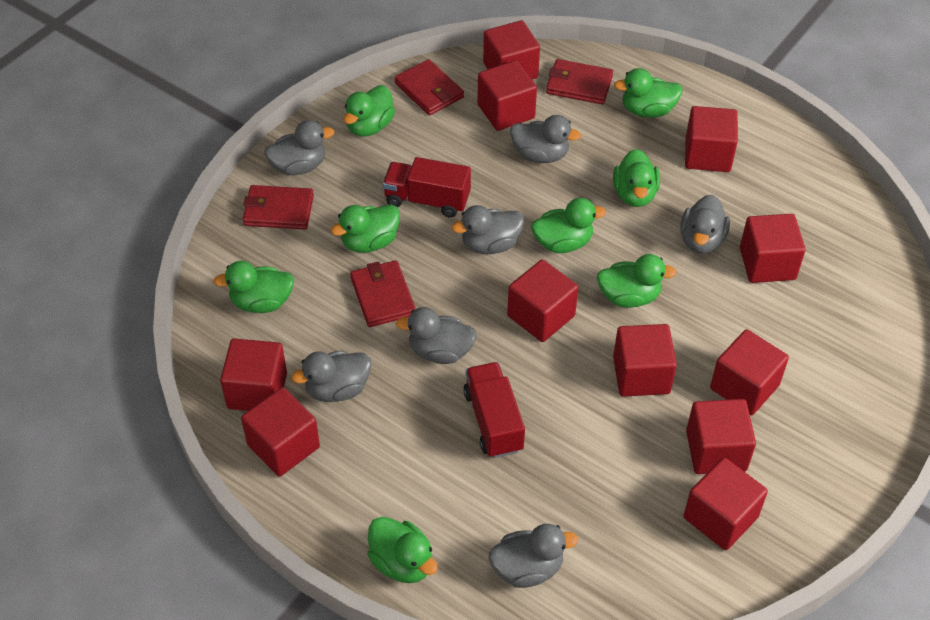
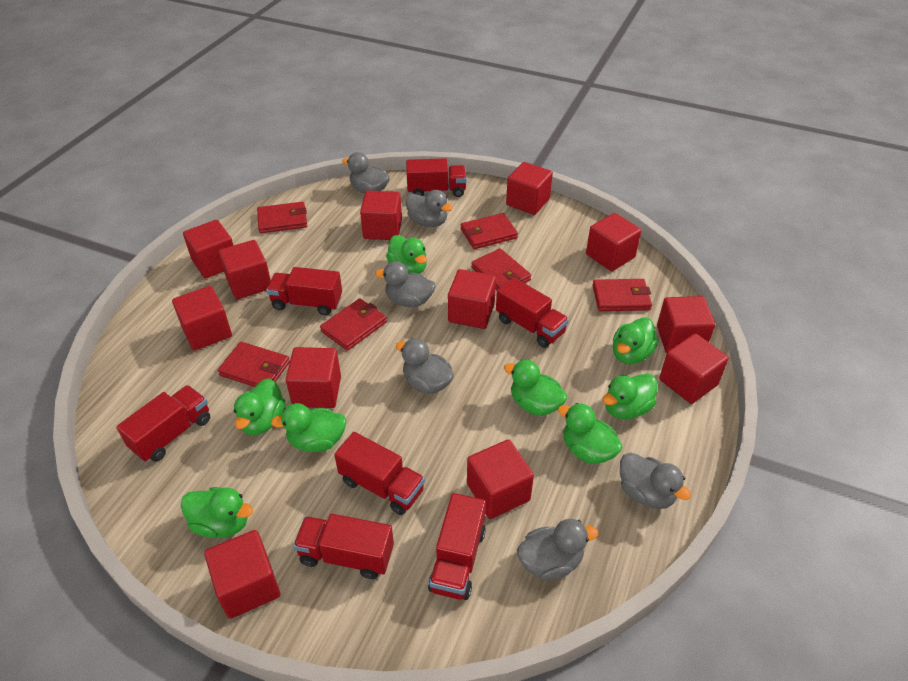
grey duck: [264,120,334,175] [291,351,372,402] [396,307,477,364] [452,205,524,254] [489,524,578,588] [510,115,581,163] [680,195,730,254] = 7 -> [342,152,390,193] [375,261,436,307] [396,338,454,394] [406,190,453,227] [517,519,598,581] [620,452,691,509] = 6
red cube: [220,338,287,411] [241,387,320,477] [478,60,537,131] [483,20,540,79] [507,260,578,342] [613,324,677,397] [683,458,768,550] [685,106,738,172] [686,399,756,474] [710,329,789,415] [740,214,805,283] = 11 -> [172,286,232,351] [183,220,233,279] [204,530,280,619] [219,240,271,299] [286,347,341,408] [360,191,402,240] [448,269,496,329] [467,439,534,519] [506,162,553,215] [586,213,641,271] [657,296,715,353] [659,333,729,404] = 12
red truck: [383,157,471,218] [463,362,525,458] = 2 -> [116,385,210,462] [267,267,342,315] [293,514,394,579] [334,432,425,515] [406,158,467,197] [428,493,486,600] [496,277,569,348] = 7
red wallet: [243,185,314,230] [350,260,416,327] [394,59,464,115] [546,59,613,104] = 4 -> [218,342,290,387] [257,202,307,233] [320,299,387,351] [461,213,518,249] [471,248,531,290] [592,279,652,311] = 6

